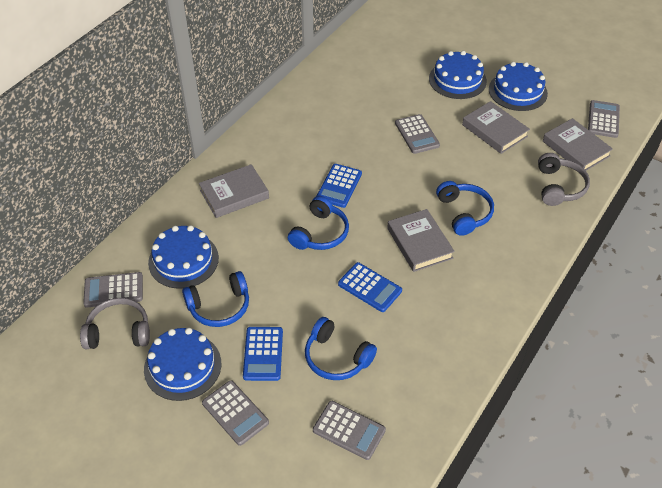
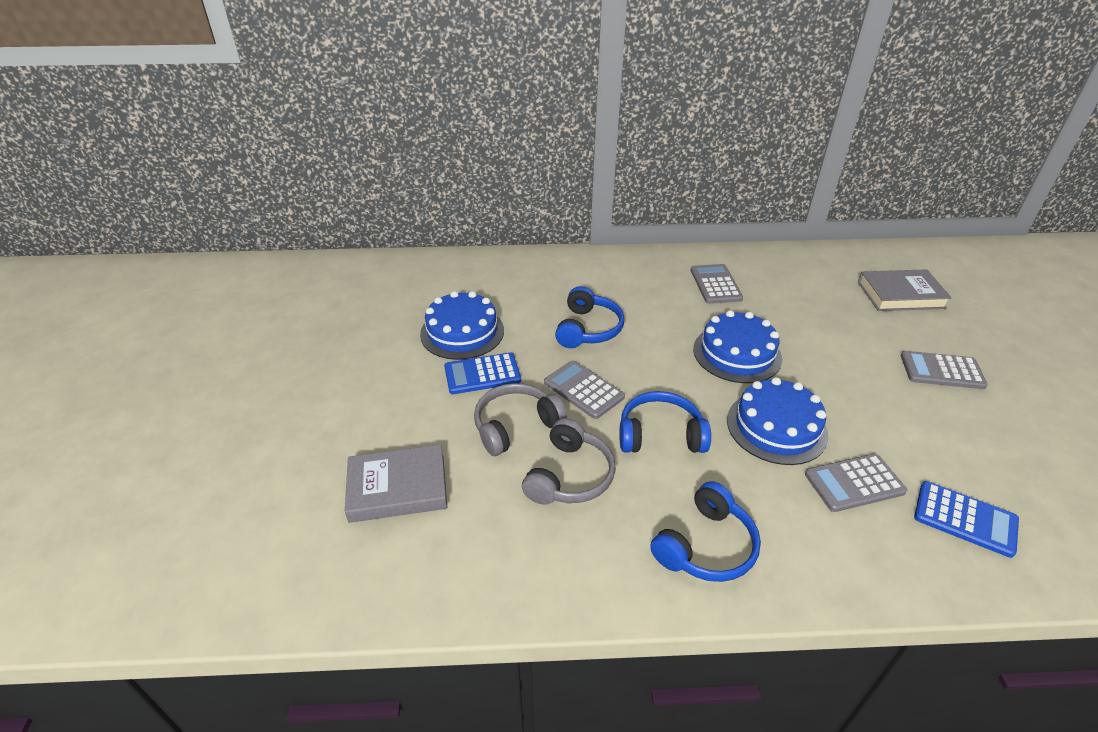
blue cake: [144,328,221,401] [148,225,219,289] [429,51,487,99] [489,62,548,111] = 4 -> [420,291,504,360] [693,310,782,383] [727,377,828,465] = 3
blue calculator: [243,327,283,381] [317,164,362,208] [338,262,402,312] = 3 -> [444,352,521,394] [914,481,1019,558] = 2
blue headphones: [182,271,249,327] [288,196,349,250] [305,317,377,380] [436,181,494,236] = 4 -> [555,286,624,348] [619,391,711,453] [650,481,761,582] = 3
grey book: [199,164,269,218] [387,209,455,272] [462,101,530,154] [543,118,613,171] = 4 -> [345,444,447,523] [858,269,952,311] = 2
grey calculator: [83,272,143,308] [202,380,269,446] [313,401,386,460] [395,114,440,154] [588,100,620,138] = 5 -> [544,360,625,419] [691,264,743,304] [805,454,907,512] [901,351,988,389] = 4

